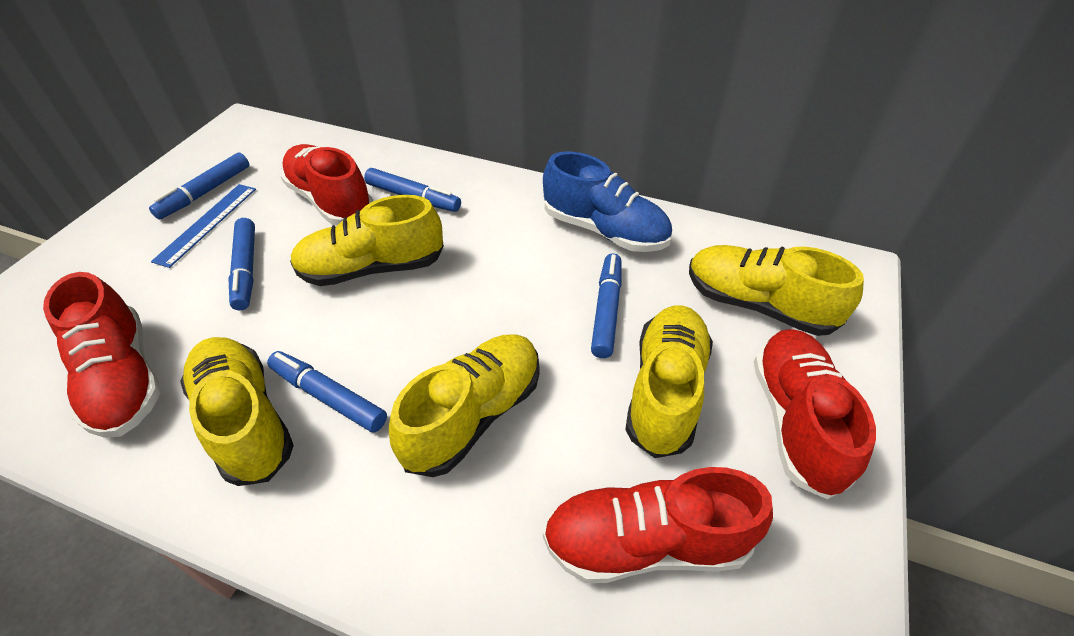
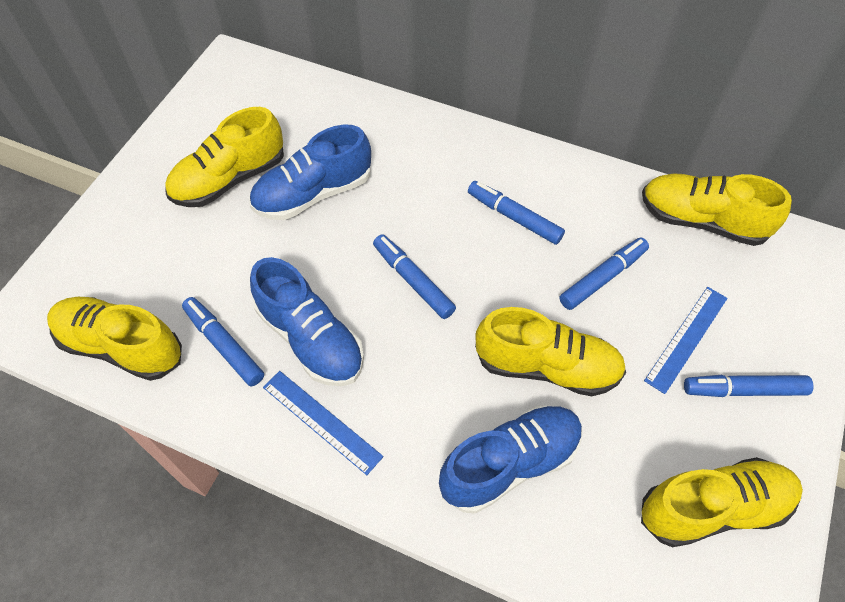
blue ruler: [151,184,256,268] = 1 -> [263,371,383,475] [644,287,728,394] = 2
blue shoe: [543,151,672,252] = 1 -> [249,124,371,220] [250,257,364,386] [439,405,583,514] = 3
red shoe: [43,272,160,438] [280,144,373,225] [543,467,773,583] [754,329,876,499] = 4 -> none = 0

